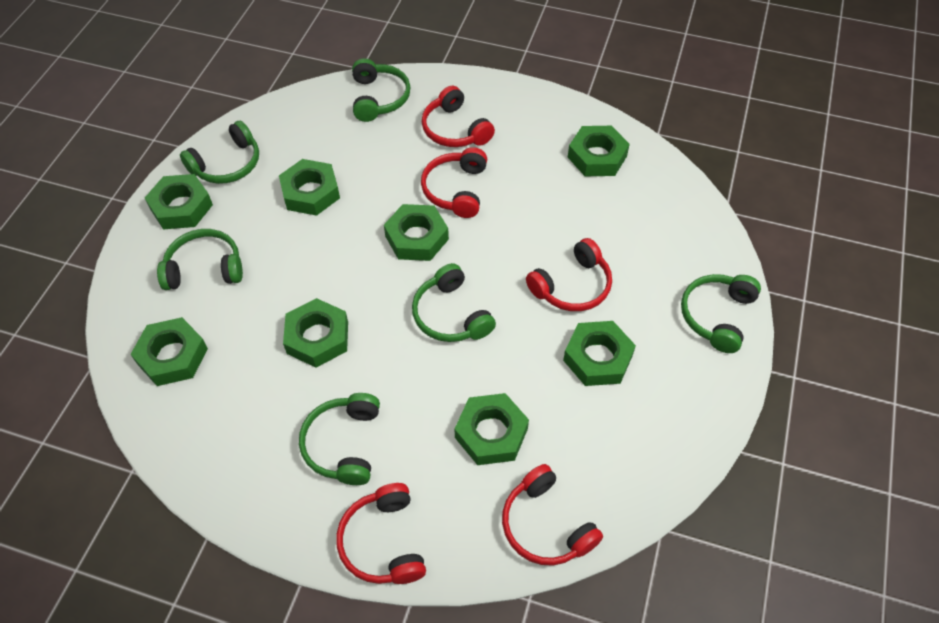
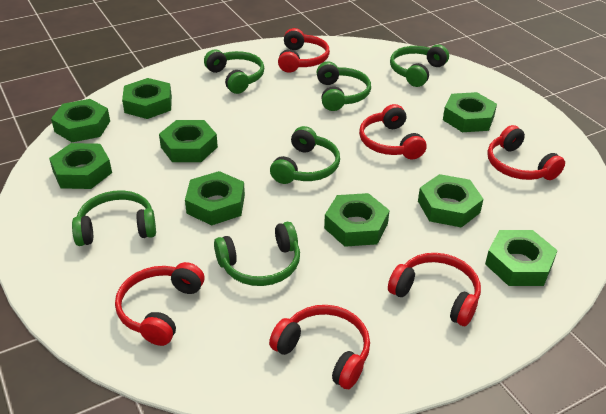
green nut: [131,317,208,386] [145,174,213,229] [279,159,340,216] [283,298,348,368] [384,204,449,261] [454,393,529,465] [563,321,636,386] [568,126,630,176] = 8 -> [49,143,112,189] [51,99,110,142] [122,78,172,119] [159,120,218,162] [185,171,245,225] [324,193,390,247] [418,174,483,228] [443,92,497,132] [485,230,558,286] = 9
red headphones: [336,483,426,584] [421,147,487,218] [422,86,495,147] [502,464,603,566] [526,238,612,311] = 5 -> [115,262,204,346] [269,305,370,389] [278,28,330,73] [359,104,427,159] [388,253,481,326] [487,125,565,180] = 6

